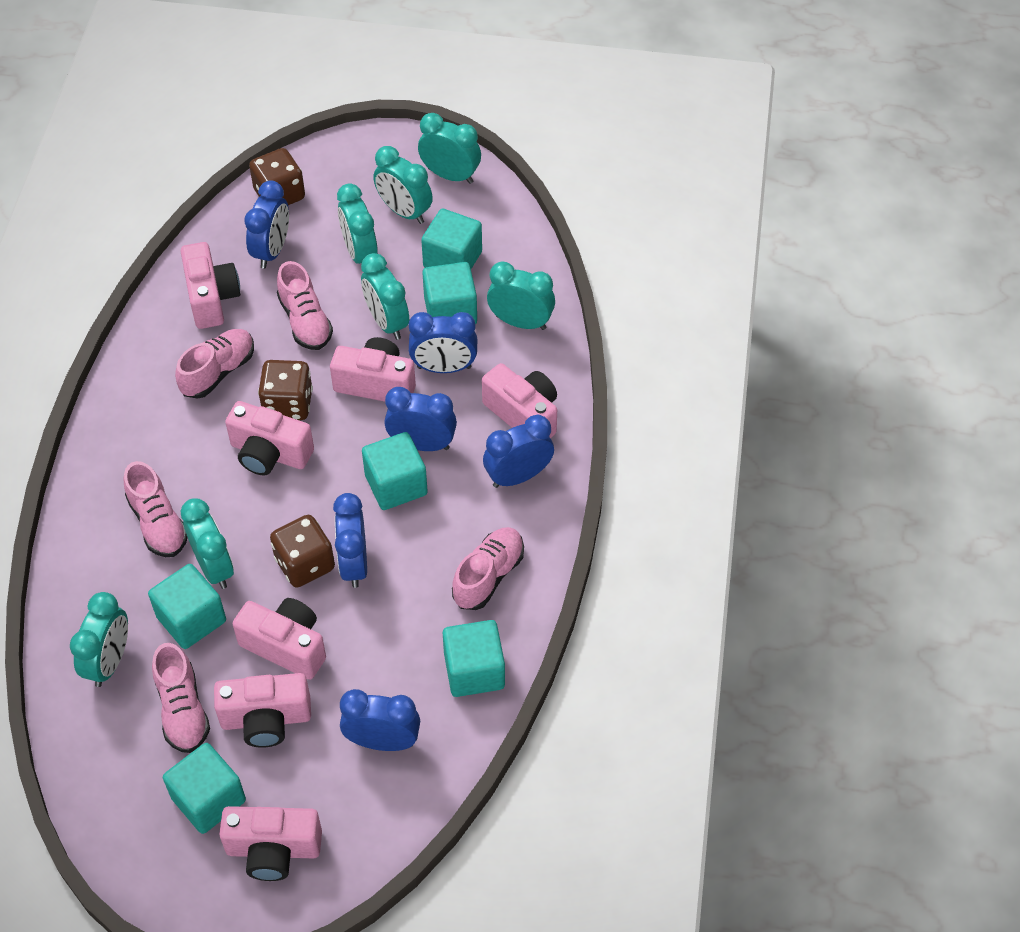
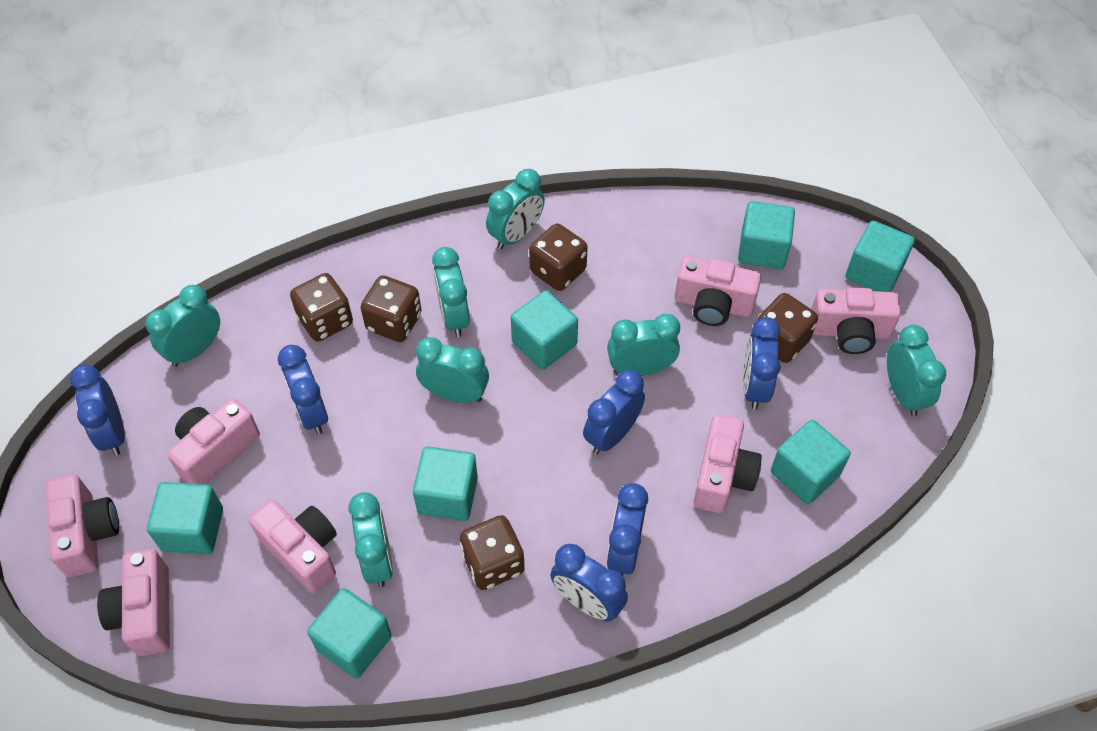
brown dice: [249,148,305,205] [258,360,313,420] [270,515,335,588] = 3 -> [290,273,353,342] [360,275,422,342] [460,515,525,590] [529,223,588,291] [757,293,818,363] = 5
pink shoe: [123,461,188,557] [152,643,210,753] [175,329,254,399] [277,261,333,350] [452,527,524,610] = 5 -> none = 0
turquoise cube: [148,564,226,649] [163,743,246,834] [362,432,428,510] [421,209,482,269] [422,262,477,324] [443,620,505,697] = 6 -> [147,482,223,555] [307,588,392,678] [413,446,478,521] [511,290,578,370] [738,201,795,269] [771,420,851,504] [845,221,915,292] = 7

